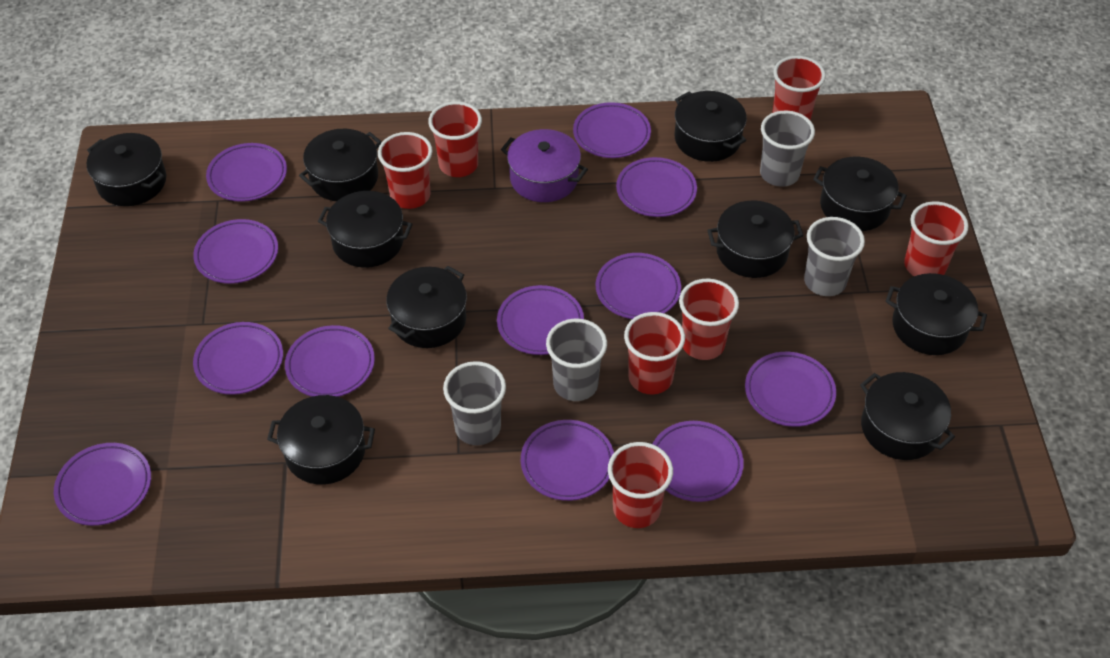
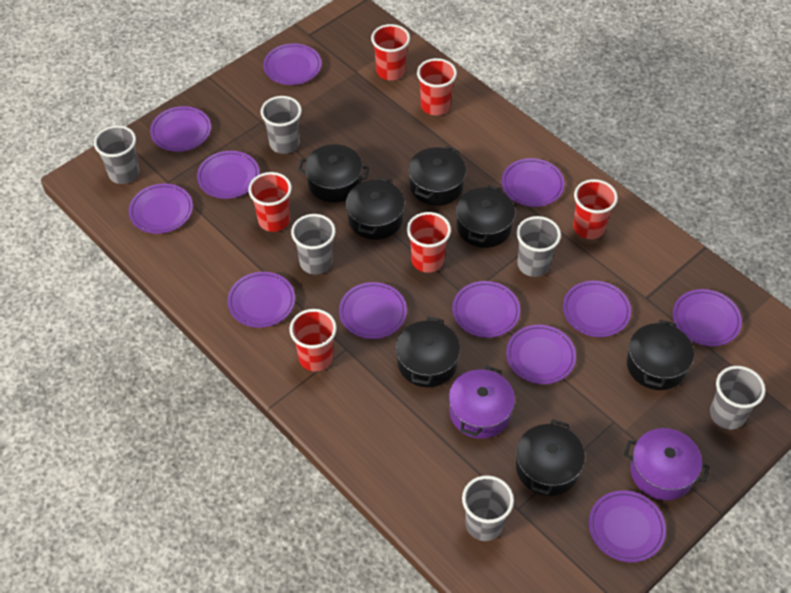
black pot: [86,133,166,206] [267,395,375,485] [299,129,382,201] [318,191,412,268] [386,266,467,348] [675,91,747,162] [707,201,804,278] [813,157,907,231] [860,372,955,460] [886,273,987,355] = 10 -> [298,144,370,203] [346,177,405,240] [396,317,460,388] [408,146,466,206] [456,185,515,248] [516,419,585,496] [627,320,694,390] = 7
grey cup: [443,361,506,445] [546,319,607,401] [760,110,815,187] [804,217,865,296] = 4 -> [94,125,140,184] [260,96,302,154] [291,214,336,275] [462,475,514,541] [516,216,561,277] [710,366,766,429] = 6
purple pot: [501,129,588,202] = 1 -> [449,365,515,439] [624,428,710,500] = 2
red cup: [378,132,433,209] [428,102,482,177] [608,442,673,528] [624,312,685,395] [679,279,739,360] [772,56,826,120] [904,201,969,276] = 7 -> [248,172,292,232] [289,309,337,371] [371,24,410,80] [407,212,451,273] [417,58,457,115] [573,179,618,239] = 6

